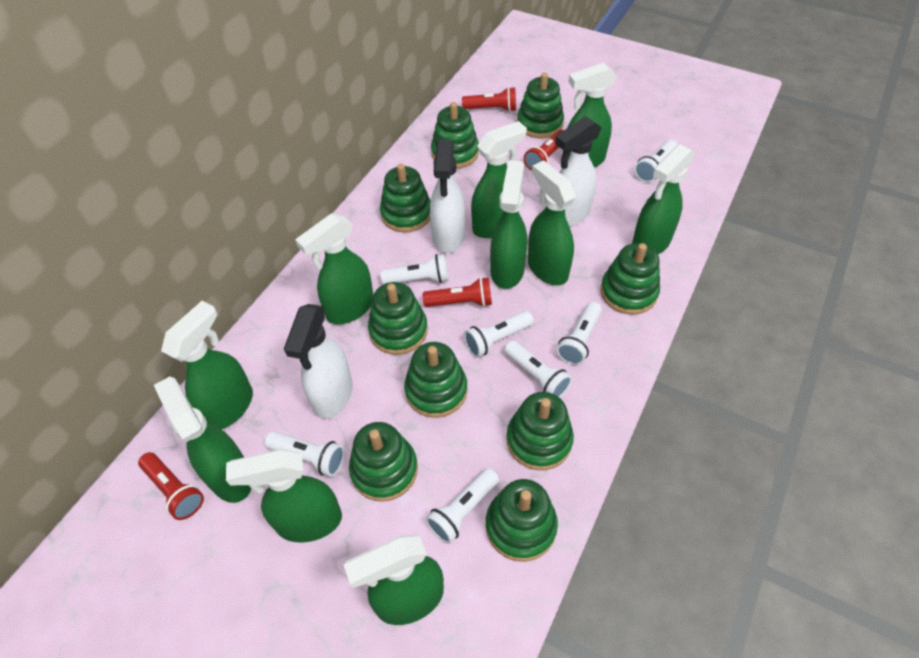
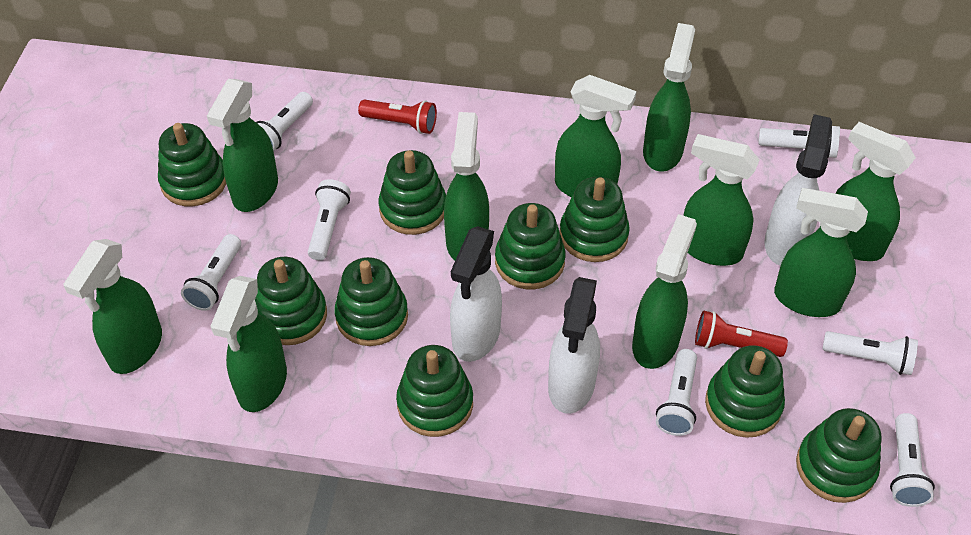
red flashlight: [138,452,204,520] [423,277,492,307] [462,87,516,112] [524,130,564,171] = 4 -> [358,100,437,134] [695,311,788,357] = 2

